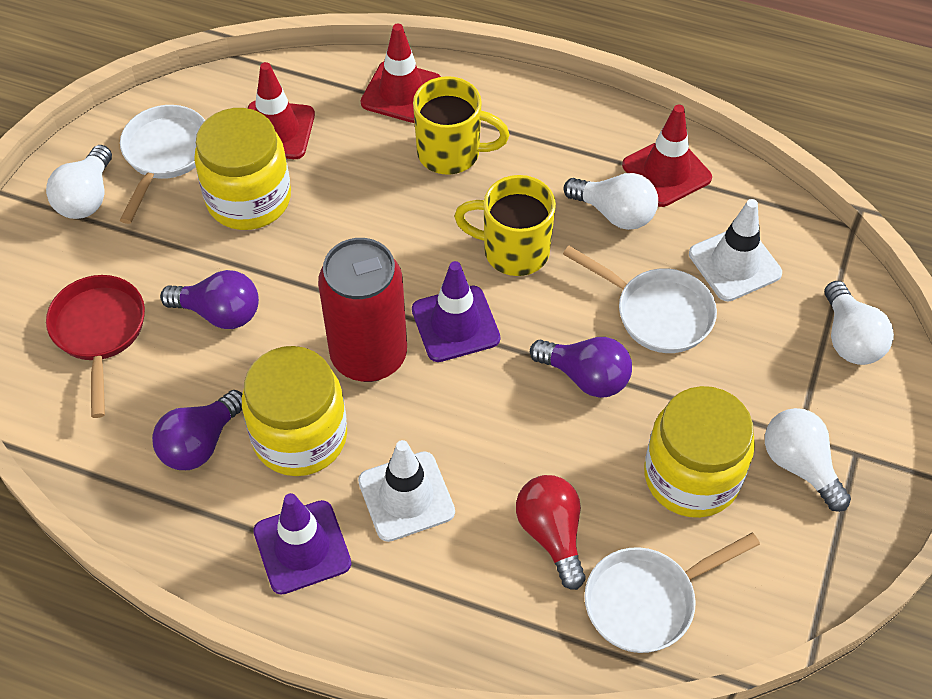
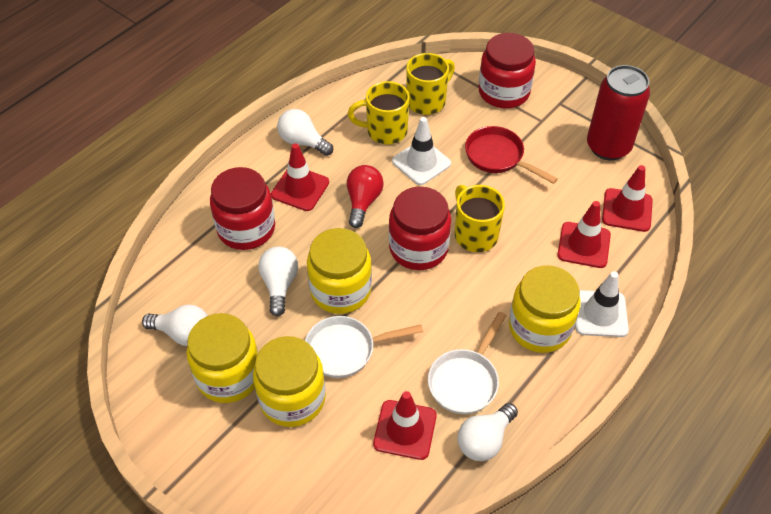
purple light bulb: [152,390,243,470] [160,270,259,329] [530,337,632,398] = 3 -> none = 0
purple traffic cone: [253,493,351,595] [412,261,500,362] = 2 -> none = 0
red jar: none = 0 -> [210,167,275,250] [389,186,451,270] [478,33,536,108] = 3
red traffic cone: [248,62,315,159] [361,24,441,123] [622,105,712,207] = 3 -> [271,143,329,211] [373,391,437,460] [557,201,611,268] [602,165,653,232] = 4
white pan: [120,105,205,224] [563,246,717,353] [584,533,760,653] = 3 -> [305,316,423,378] [428,312,506,414] = 2
yellow jar: [194,108,291,230] [242,346,347,476] [644,386,755,518] = 3 -> [187,313,258,403] [253,336,326,427] [307,228,372,314] [509,265,580,353] = 4
yellow mug: [413,76,510,175] [454,175,556,276] = 2 -> [348,81,410,144] [406,53,455,115] [455,185,505,252] = 3

